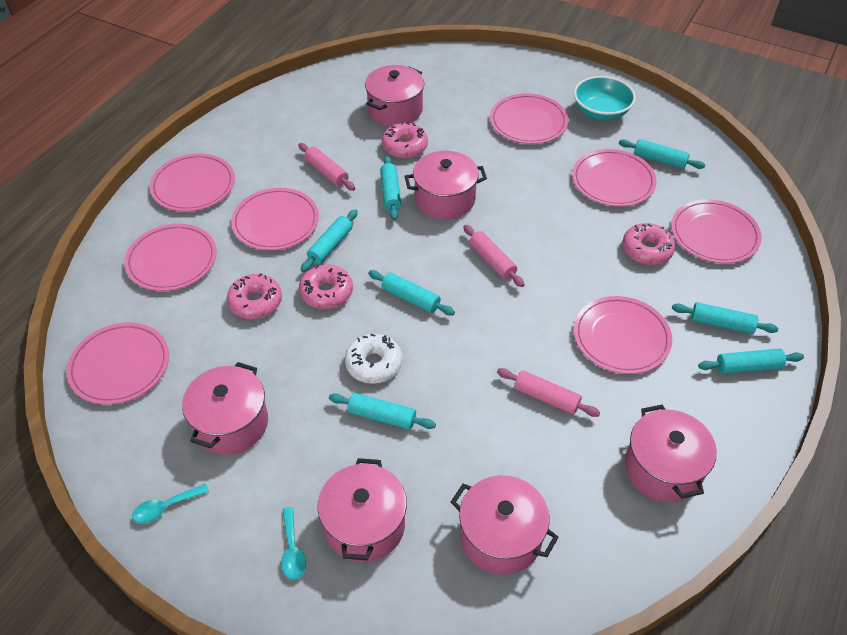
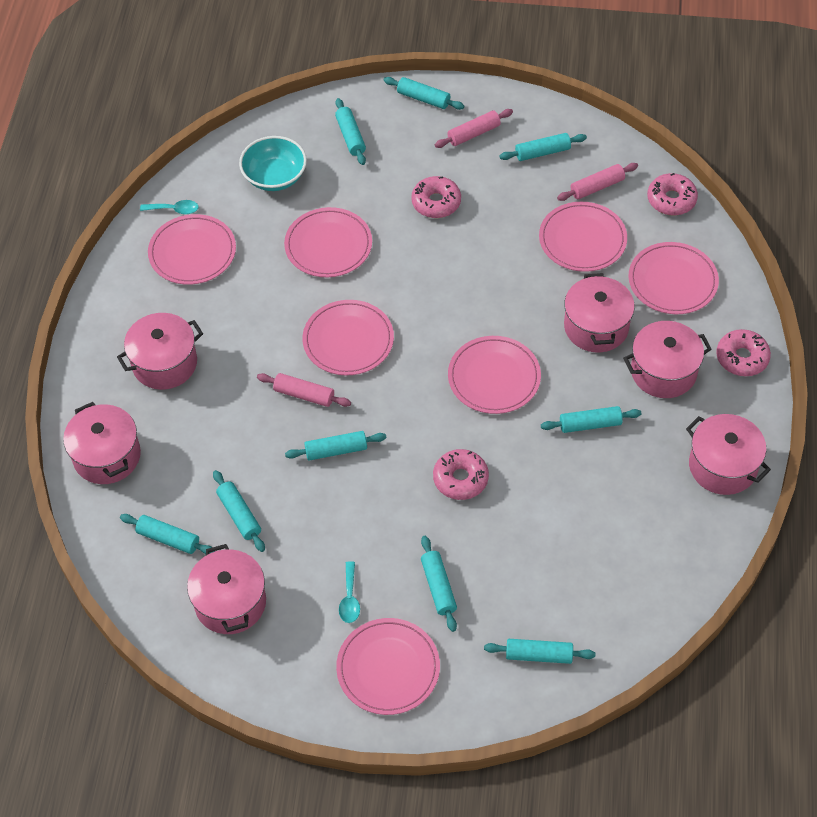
pink plate: [66,323,169,404] [124,224,217,291] [150,154,235,212] [231,188,319,250] [490,93,568,144] [572,149,657,207] [574,296,672,374] [671,199,762,263] = 8 -> [148,214,236,285] [284,207,372,277] [303,300,394,375] [336,618,440,715] [448,336,541,414] [539,202,627,272] [629,242,719,314] = 7
turquoise rolling pin: [301,209,358,272] [329,393,436,430] [368,270,455,316] [380,156,401,220] [619,139,705,169] [672,302,778,334] [698,349,804,374] = 7 -> [120,514,215,554] [213,470,265,552] [285,431,386,461] [335,98,366,165] [383,77,464,110] [421,536,457,632] [484,639,595,664] [499,133,587,161] [541,406,641,433] = 9
white donut: [345,334,402,384] = 1 -> none = 0

